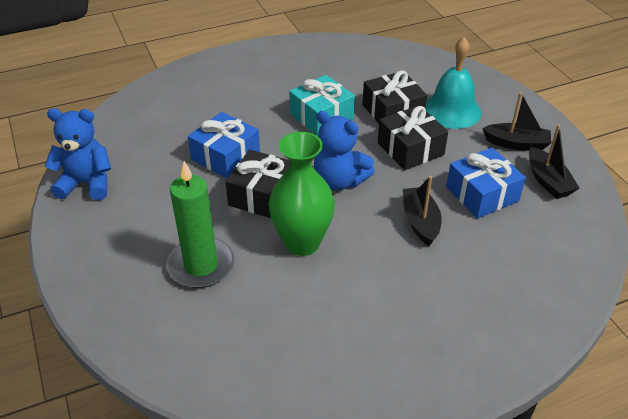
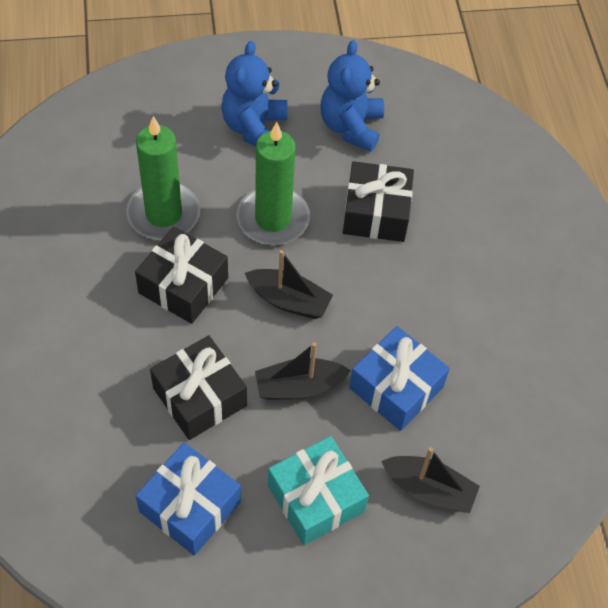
green candle: [166,161,234,288] = 1 -> [126,116,200,240] [237,122,310,245] = 2
green vase: [269,132,335,256] = 1 -> none = 0
turquoise bell: [425,37,481,129] = 1 -> none = 0

